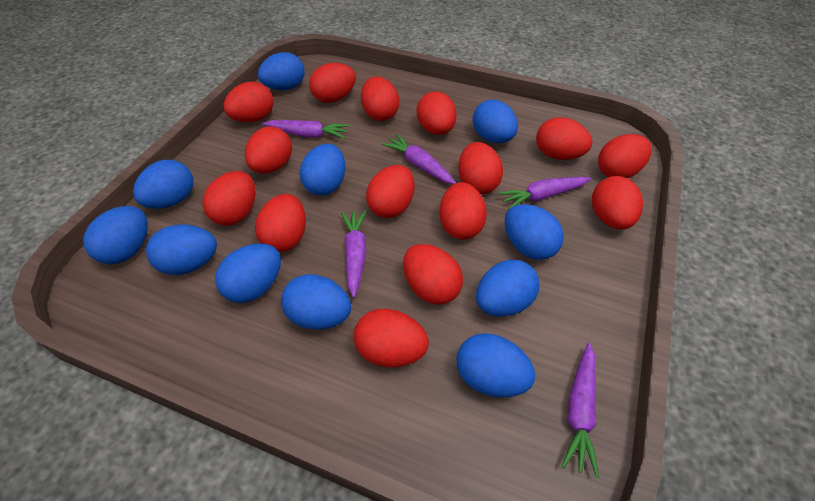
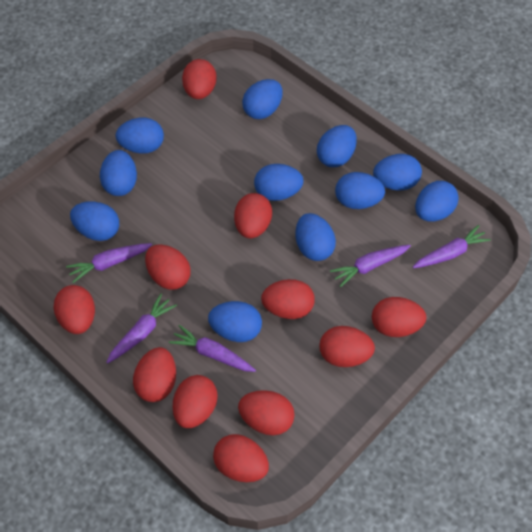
red egg: [202,171,256,226] [224,82,274,122] [245,126,292,173] [255,194,306,252] [309,63,356,103] [354,309,429,367] [361,76,399,121] [366,165,415,218] [403,244,463,305] [417,91,457,135] [439,182,487,240] [459,142,503,194] [536,117,592,160] [592,176,643,229] [598,134,652,178] = 15 -> [54,285,95,334] [133,347,176,402] [145,244,191,290] [173,375,218,428] [182,59,217,99] [213,434,269,482] [234,193,272,239] [238,390,295,436] [261,279,315,319] [319,326,375,367] [372,297,427,337] = 11

